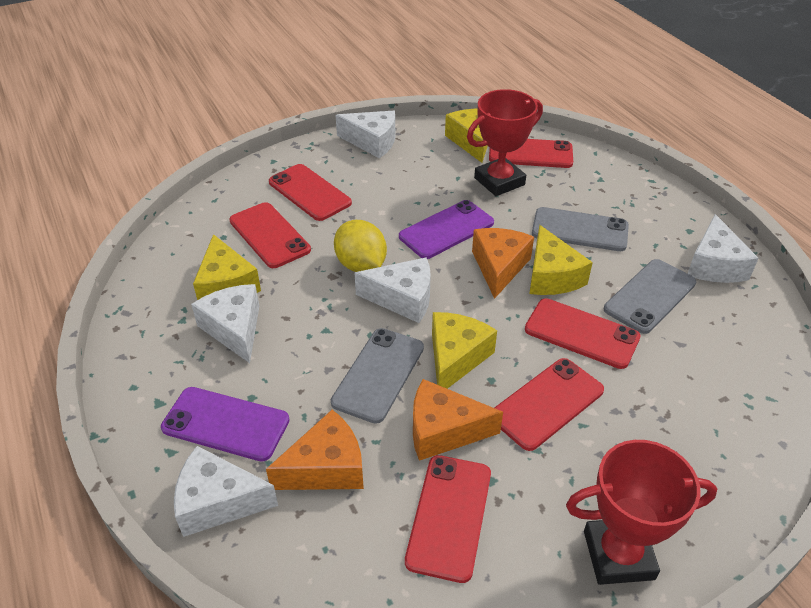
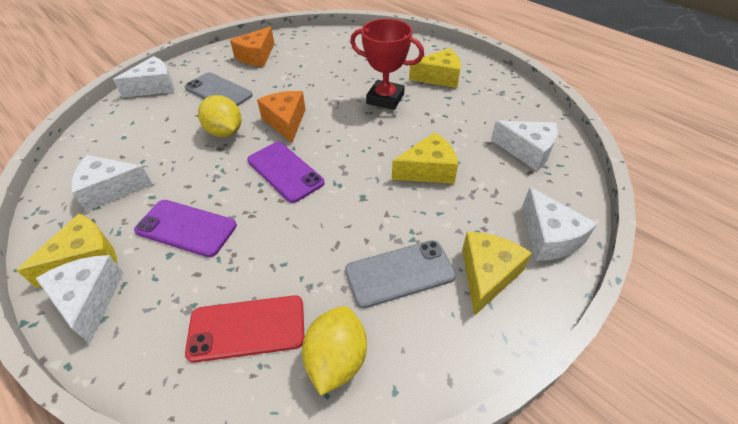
grey phone: [331,328,424,424] [532,207,629,251] [604,259,696,334] = 3 -> [185,72,253,106] [345,240,456,308] = 2
orange cheese: [266,410,364,490] [413,379,503,461] [472,228,534,299] = 3 -> [230,27,275,67] [257,91,306,143] = 2
red phone: [229,202,311,268] [269,164,352,221] [405,455,491,583] [489,139,573,168] [494,358,604,451] [525,298,640,369] = 6 -> [185,295,304,363] = 1
red trophy: [467,89,543,196] [566,440,717,585] = 2 -> [350,19,424,110] = 1
yellow lemon: [334,220,387,272] = 1 -> [198,95,241,137] [302,306,367,396] = 2

